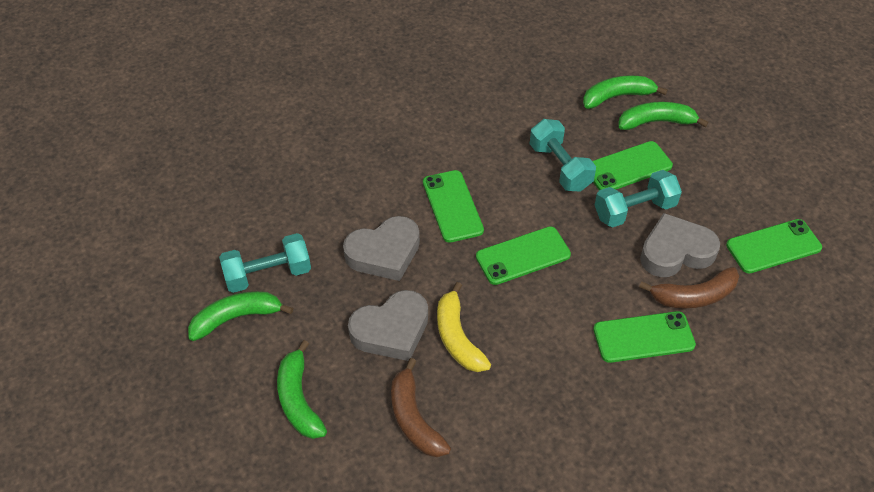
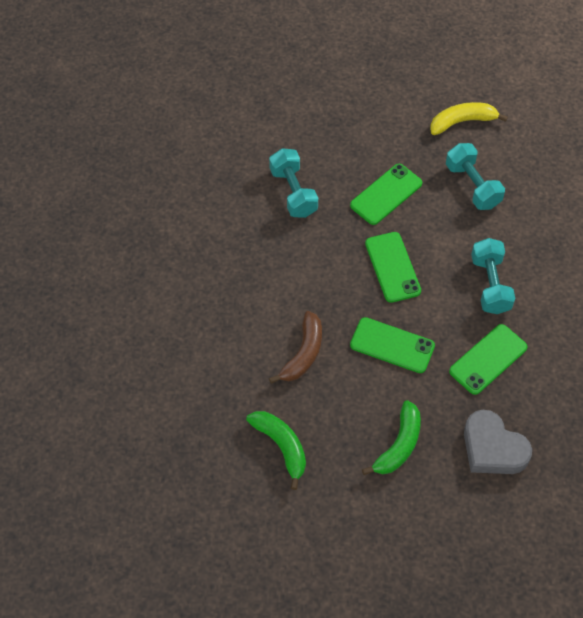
brown banana: [391,358,451,457] [639,267,739,308] = 2 -> [269,311,322,384] = 1
green banana: [188,291,293,341] [277,340,327,439] [583,75,668,109] [618,102,708,130] = 4 -> [246,411,306,490] [362,400,421,475] = 2
green phone: [423,170,484,243] [476,226,571,285] [592,141,673,190] [593,311,696,363] [726,219,822,273] = 5 -> [350,164,422,225] [350,317,435,373] [365,232,421,303] [449,324,527,395] = 4
grey heart: [343,216,420,281] [348,290,428,361] [640,213,720,277] = 3 -> [464,410,532,474] = 1

